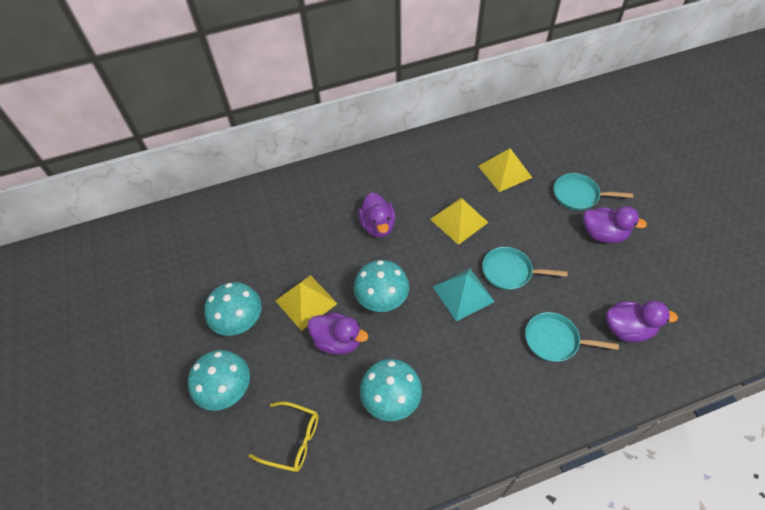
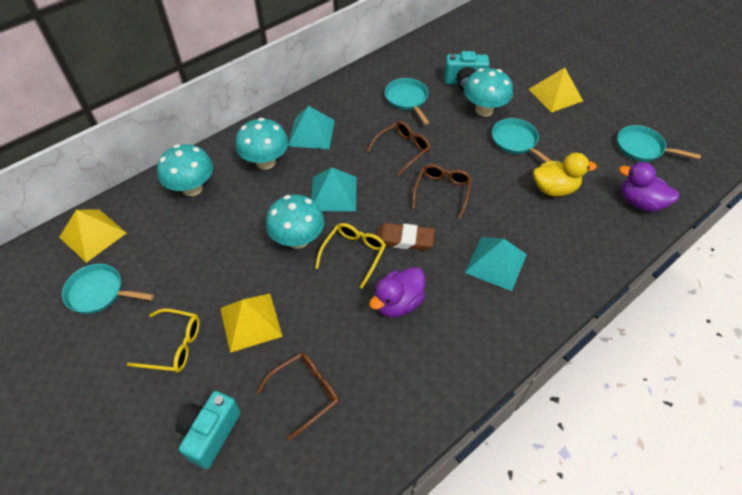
brown eraser: none = 0 -> [376,223,435,250] = 1
brown glasses: none = 0 -> [257,352,339,440] [367,121,431,176] [412,164,472,219] = 3
purple duck: [308,312,368,354] [358,192,395,238] [583,206,647,243] [606,301,678,342] = 4 -> [369,267,425,317] [619,162,680,212] = 2
turquoise camera: none = 0 -> [176,391,241,469] [444,51,490,90] = 2
turquoise pan: [482,247,568,290] [525,312,619,362] [554,173,633,210] = 3 -> [62,264,154,314] [385,78,430,125] [492,118,551,162] [617,125,701,162] = 4
turquoise pyramid: [433,268,495,322] = 1 -> [288,106,335,149] [311,168,357,211] [465,237,527,291] = 3
yellow duck: none = 0 -> [533,153,597,197] = 1
yellow glasses: [249,401,318,472] = 1 -> [126,308,200,373] [315,223,386,289] = 2

